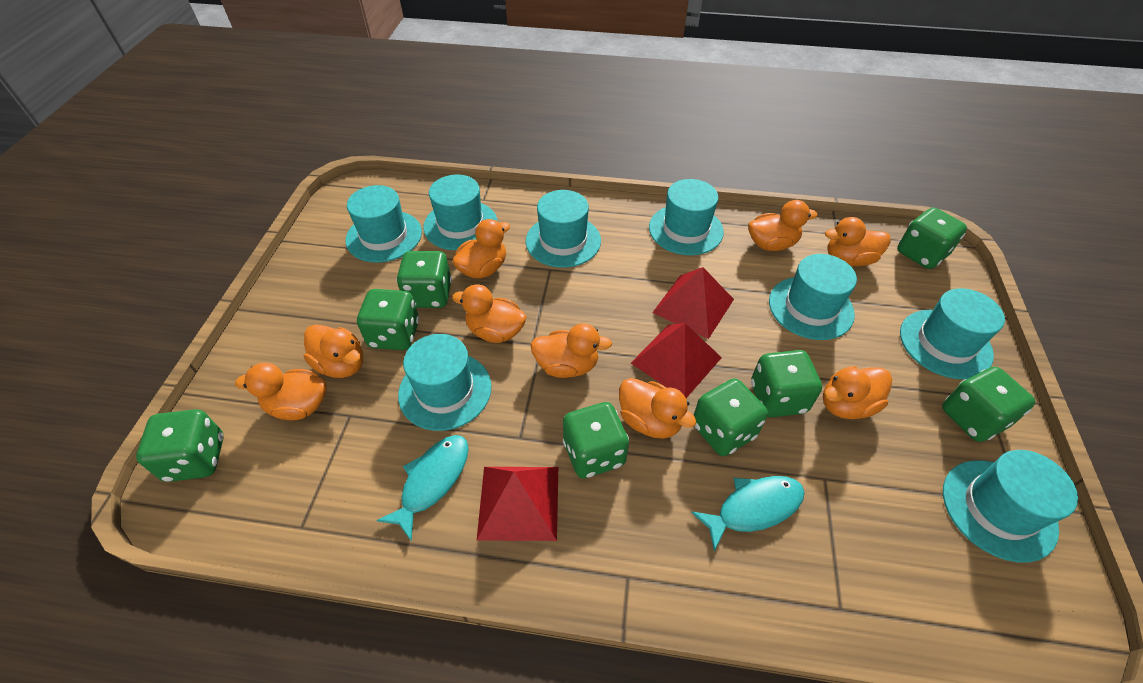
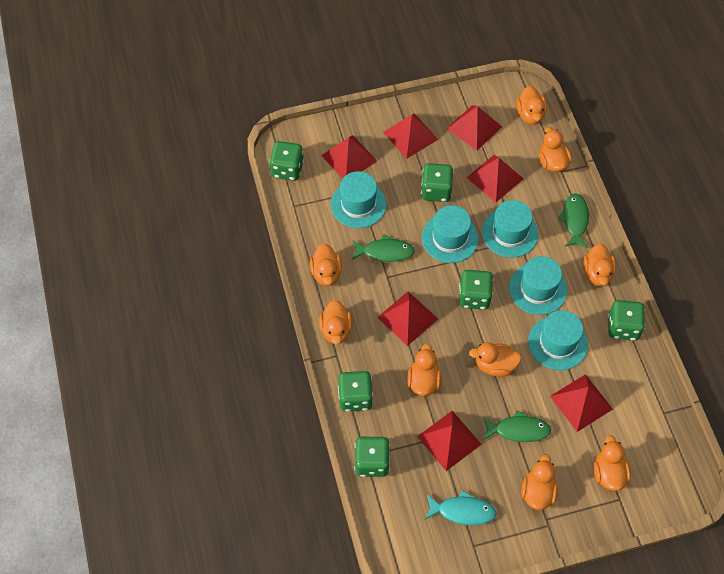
green dice: [136,409,224,482] [357,289,419,350] [396,251,452,308] [563,402,629,478] [693,378,768,456] [751,350,822,417] [897,208,967,269] [942,367,1036,442] = 8 -> [269,141,304,181] [338,371,373,412] [354,436,390,477] [421,163,454,202] [459,270,494,310] [608,300,645,341] = 6
green fish: none = 0 -> [352,235,415,262] [483,410,551,442] [558,193,589,248] = 3
red pyramid: [477,467,558,541] [631,323,722,398] [652,267,734,339] = 3 -> [321,135,377,179] [377,292,438,346] [383,113,439,159] [417,411,482,471] [447,105,502,151] [467,155,523,202] [550,374,613,432] = 7
turquoise fish: [376,435,469,542] [691,476,805,551] = 2 -> [425,490,496,525] = 1
turquoise hat: [345,185,422,263] [398,334,492,431] [423,175,497,250] [526,190,601,268] [649,179,724,255] [769,254,857,340] [900,288,1005,379] [943,450,1078,562] = 8 -> [331,171,387,228] [422,205,479,263] [482,200,538,258] [509,256,567,315] [528,310,588,370] = 5

